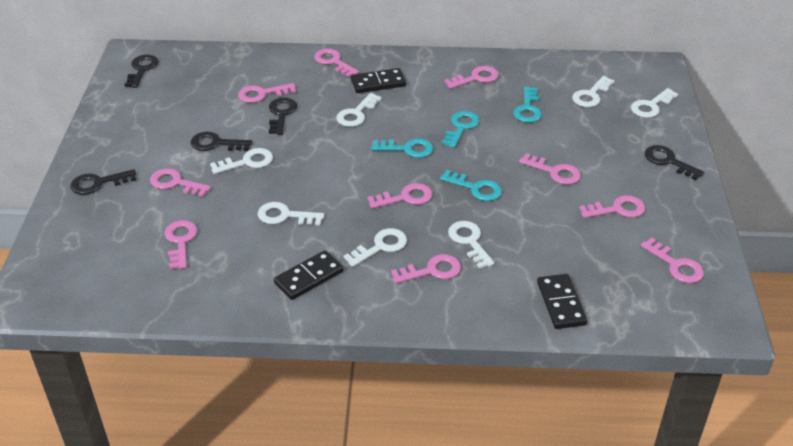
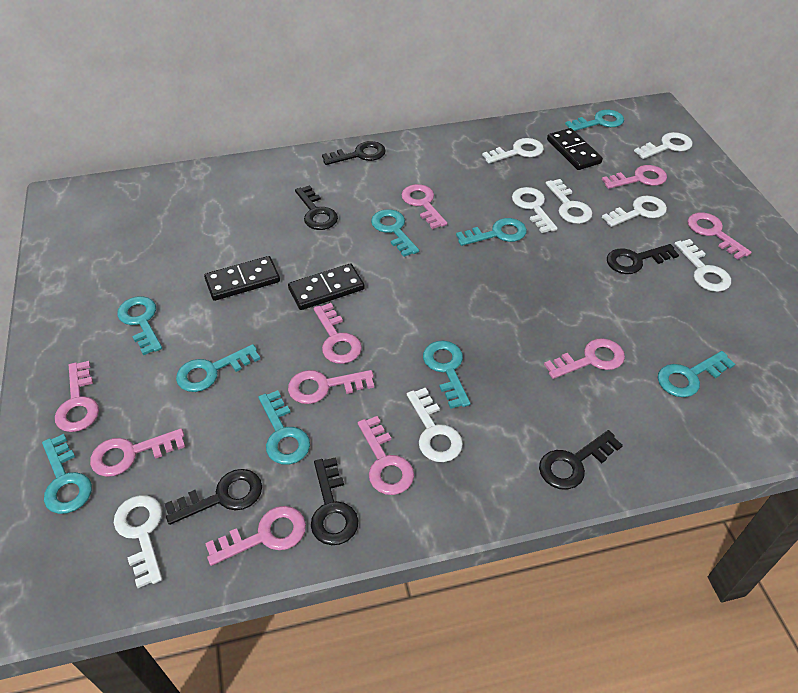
black key: [71,169,136,195] [124,55,159,88] [191,132,252,151] [269,98,297,135] [645,145,705,180] = 5 -> [165,469,262,525] [295,185,338,230] [311,457,359,545] [322,141,386,165] [539,430,623,490] [607,244,679,274] = 6
turquoise key: [371,138,434,158] [440,170,502,201] [442,111,480,148] [513,87,542,123] = 4 -> [42,434,92,514] [117,296,162,355] [176,344,260,392] [258,390,310,465] [371,209,419,257] [423,341,471,409] [456,218,527,246] [565,110,624,131] [658,351,735,397] = 9
white key: [210,148,273,174] [258,202,324,225] [336,93,382,127] [344,228,407,267] [448,221,495,269] [572,76,615,107] [631,88,678,118] = 7 -> [114,495,162,588] [407,388,463,462] [482,138,544,163] [512,187,558,233] [546,179,593,224] [602,196,667,227] [634,132,693,159] [674,239,731,292] = 8

